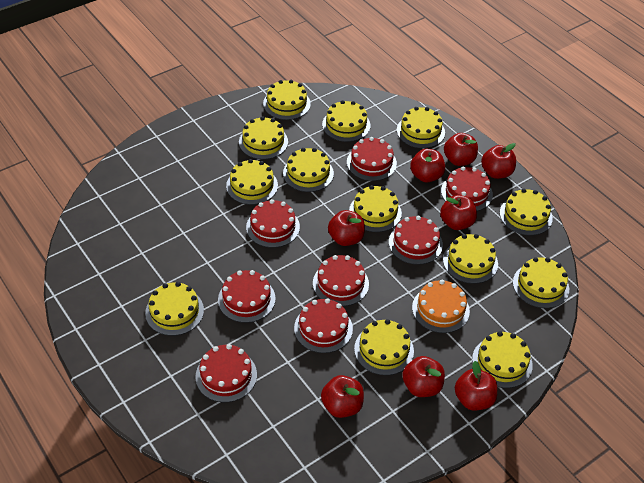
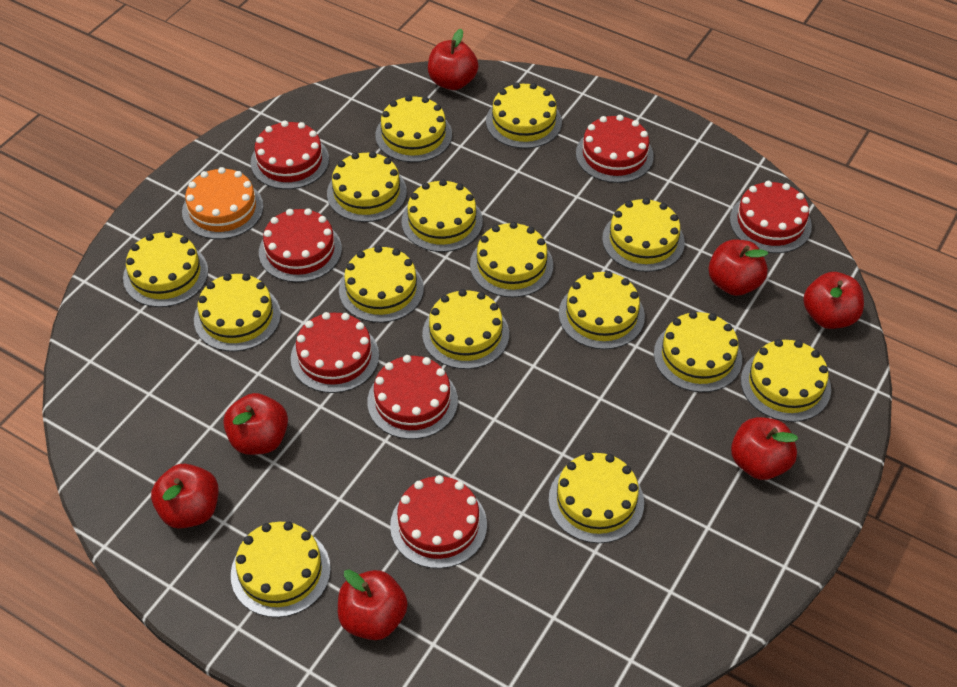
red apple: [321,375,364,418] [328,210,365,246] [402,356,445,397] [410,149,445,182] [440,195,477,230] [444,133,478,166] [455,361,497,411] [481,143,516,179] = 8 -> [151,464,219,529] [223,393,288,455] [338,570,408,640] [428,29,478,90] [708,240,768,296] [731,417,798,480] [803,272,864,329] = 7
red cake: [195,344,257,402] [218,270,276,323] [246,199,300,248] [294,298,353,353] [313,255,369,306] [347,137,397,181] [389,216,443,265] [441,167,493,211] = 8 -> [251,120,329,189] [259,208,342,282] [291,312,379,393] [367,355,458,439] [390,475,487,569] [576,115,654,183] [730,181,812,253] = 7
yellow cake: [145,282,204,336] [226,159,278,205] [239,116,288,159] [263,80,311,120] [283,148,334,192] [322,100,370,142] [349,185,402,232] [354,319,414,375] [397,107,445,148] [443,234,498,284] [472,331,533,388] [500,188,553,235] [513,257,569,308] = 13 -> [123,231,208,307] [194,273,281,351] [231,522,331,617] [327,151,407,222] [339,246,424,323] [375,95,452,162] [401,179,483,252] [422,289,509,369] [470,222,553,297] [486,83,562,149] [549,453,644,543] [559,271,645,349] [602,198,685,272] [654,311,742,392] [741,339,831,422] = 15

